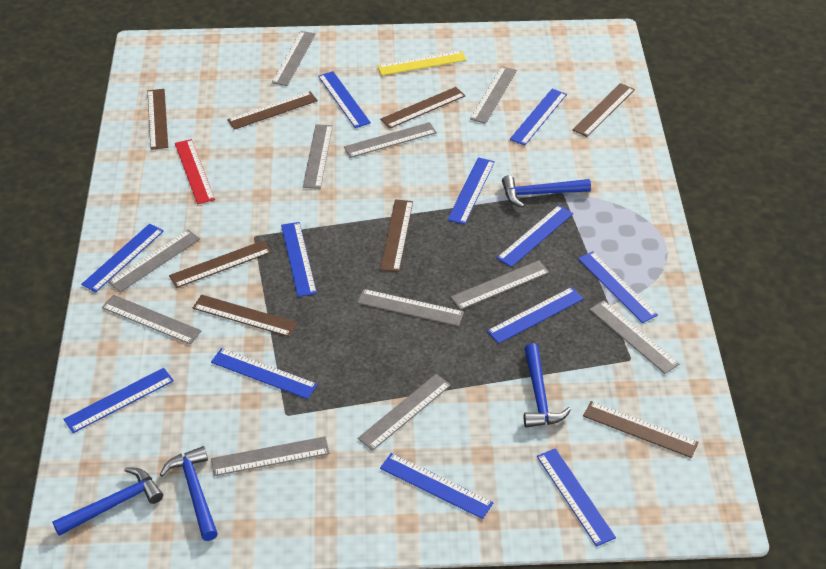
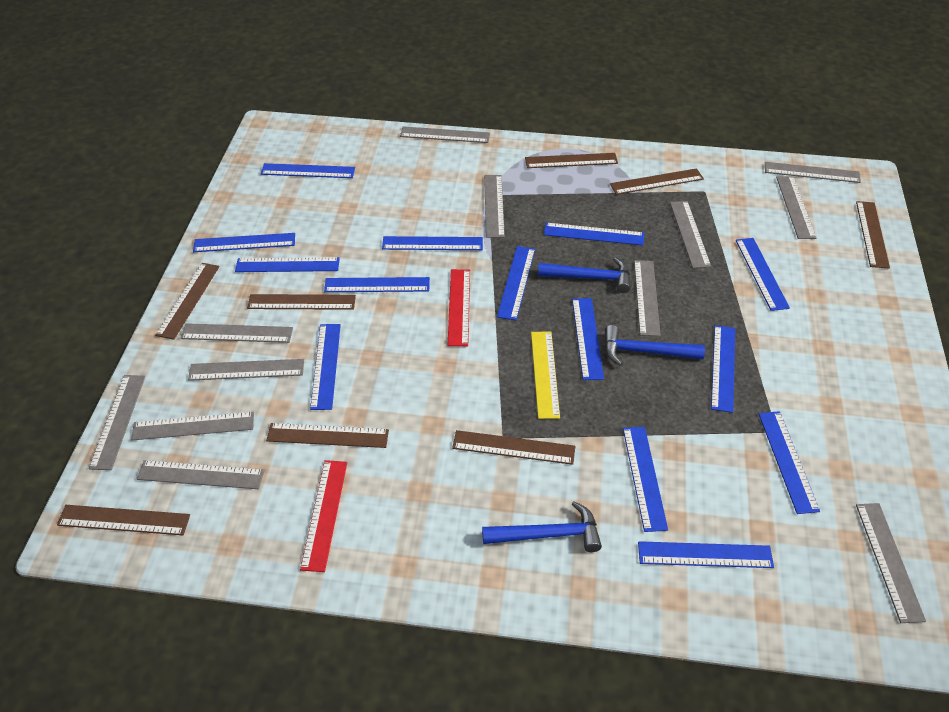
blue hammer: [52,467,163,536] [159,446,218,541] [502,175,591,208] [524,343,571,428] = 4 -> [482,501,602,552] [538,257,631,293] [605,325,705,366] = 3
blue ruler: [63,368,174,433] [81,224,164,292] [211,348,318,399] [281,222,317,297] [318,71,371,128] [380,453,494,519] [447,157,495,224] [487,287,583,344] [497,205,573,267] [510,89,567,146] [537,448,616,547] [578,251,658,323] = 12 -> [193,233,295,252] [235,257,340,272] [261,163,355,178] [310,324,341,410] [324,277,430,292] [382,236,483,250] [497,246,535,320] [544,223,644,245] [572,298,604,380] [623,427,668,532] [638,541,774,568] [711,325,735,413] [736,238,790,311] [759,411,820,514] = 14
grey ruler: [102,295,201,344] [108,230,200,293] [211,437,330,476] [272,31,316,86] [303,124,333,189] [344,122,437,158] [357,289,464,326] [358,374,451,451] [451,260,549,310] [470,66,517,124] [589,300,679,374] = 11 -> [89,375,145,470] [131,412,254,440] [137,460,264,489] [180,323,293,343] [188,359,304,381] [400,126,490,143] [484,175,505,238] [634,260,661,336] [670,201,711,268] [765,162,861,183] [776,176,817,239] [856,503,926,623] = 12
red ruler: [175,139,215,204] = 1 -> [300,460,347,572] [448,269,470,346] = 2

